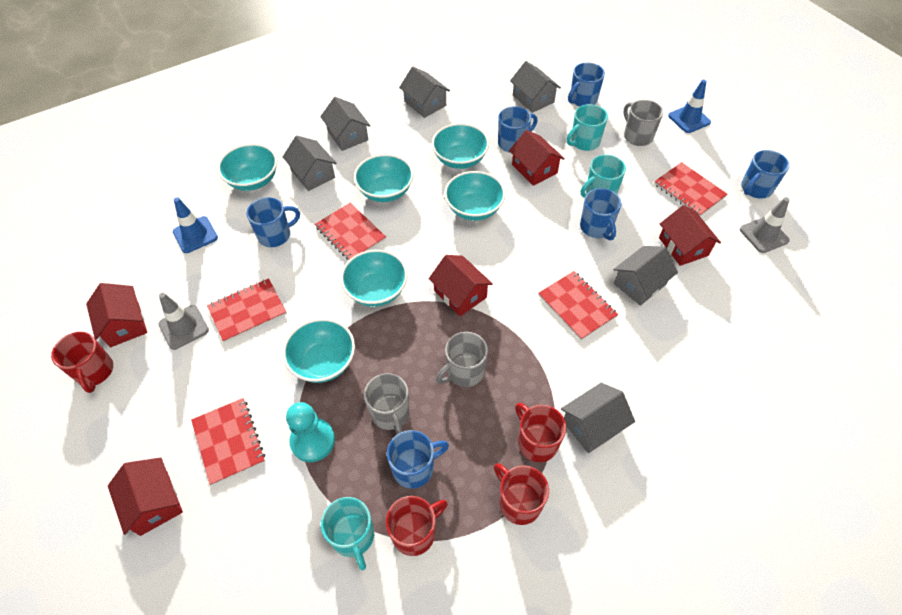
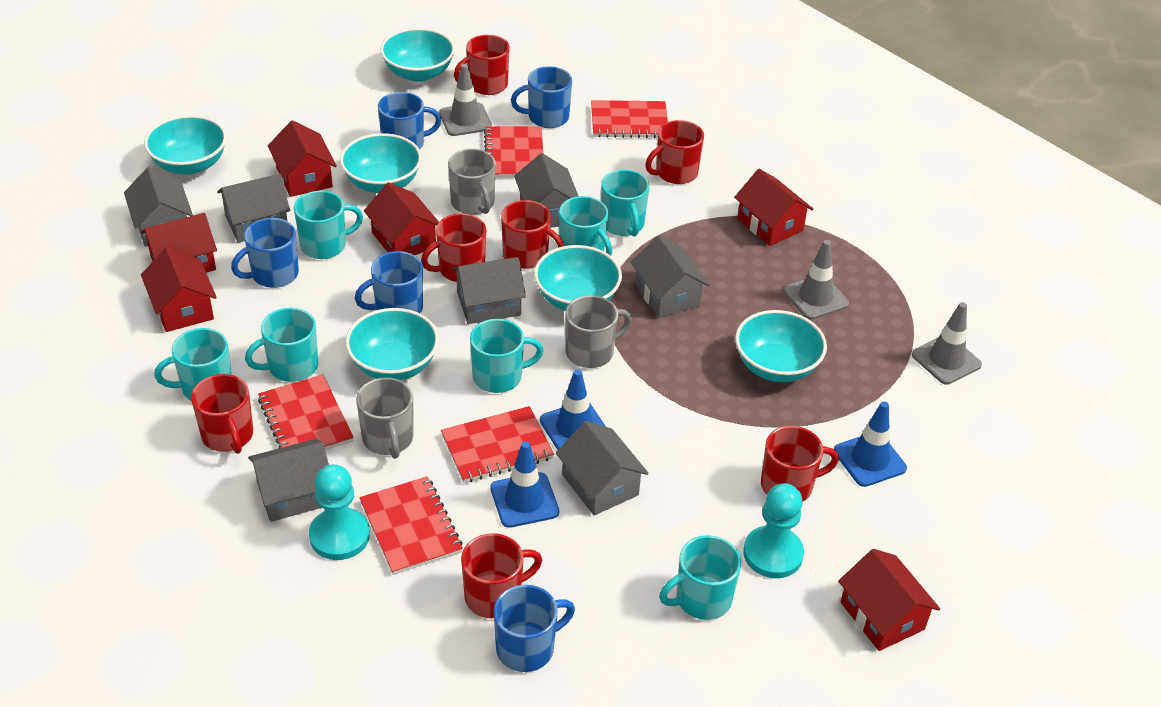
blue mug: [247,197,300,247] [387,430,449,489] [498,106,538,153] [568,63,605,107] [580,188,622,240] [741,150,789,199] = 6 -> [231,218,299,288] [354,251,423,313] [378,92,442,150] [494,585,575,672] [511,66,572,128] = 5
blue traffic cone: [173,197,218,253] [668,80,711,133] = 2 -> [491,441,559,528] [540,369,606,450] [834,401,907,487] = 3
grey house: [283,136,337,191] [320,97,370,151] [399,67,450,118] [510,61,561,113] [561,383,635,453] [613,246,678,306] = 6 -> [124,167,193,247] [217,174,290,243] [248,439,329,522] [452,257,526,324] [514,153,578,228] [556,421,649,515] [631,235,710,318] = 7
grey traffic cone: [159,293,209,350] [740,197,790,253] = 2 -> [439,64,492,136] [783,240,849,320] [912,302,982,385] = 3
red house: [86,283,147,348] [108,457,183,536] [429,255,493,316] [509,130,565,186] [659,205,721,266] = 5 -> [141,213,217,273] [141,247,217,332] [268,120,337,197] [364,182,439,255] [734,169,813,246] [838,549,940,651] = 6
red mug: [51,332,113,393] [386,496,448,556] [494,463,549,525] [515,403,566,462] = 4 -> [191,374,253,454] [421,213,486,282] [454,35,510,95] [461,533,542,618] [501,200,564,269] [645,120,704,184] [761,426,839,501] = 7
turquoise mug: [321,497,374,571] [566,104,608,151] [581,155,626,198] = 3 -> [154,328,232,400] [245,308,318,382] [294,191,363,259] [470,319,544,393] [559,196,612,256] [601,169,649,237] [659,535,741,620] = 7
turquoise pawn: [286,402,335,462] = 1 -> [309,464,370,560] [743,483,804,578] = 2

